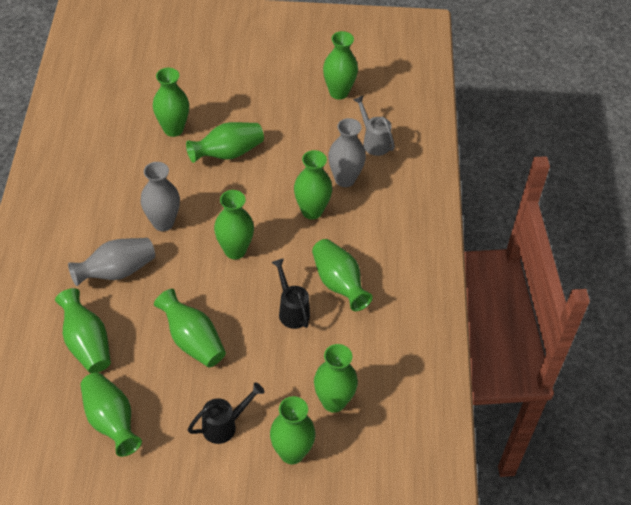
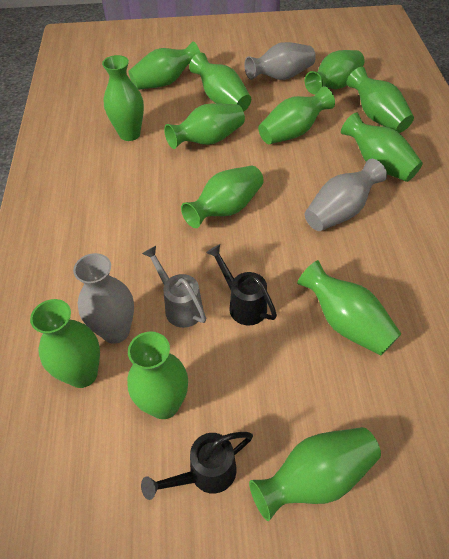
green vase: [55,288,111,373] [80,372,142,457] [153,68,189,137] [154,289,226,368] [186,122,264,163] [214,190,254,259] [270,396,316,464] [294,150,332,220] [312,239,373,311] [314,344,358,413] [323,31,358,100] = 11 -> [30,299,100,388] [102,55,144,141] [127,332,188,419] [128,41,200,90] [164,103,245,149] [181,166,264,228] [189,53,251,112] [249,427,381,521] [258,86,335,144] [297,260,401,356] [305,50,365,94] [341,112,423,182] [346,67,414,133] = 13

